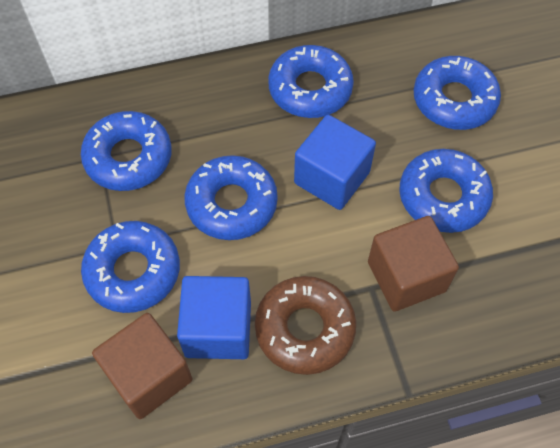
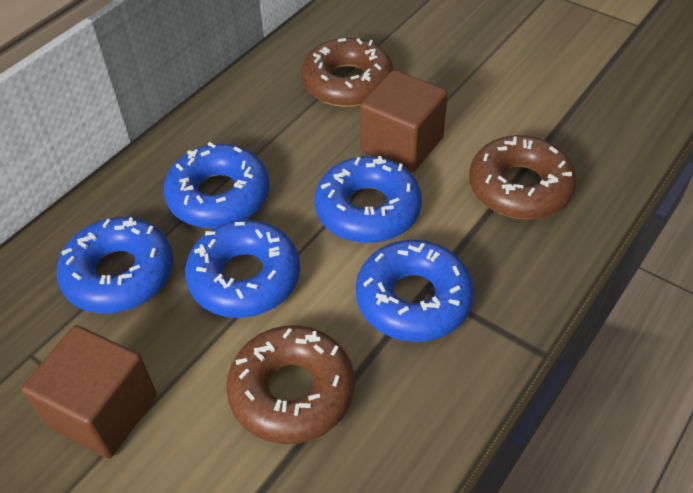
blue cube: [177,276,251,359] [294,115,376,210] = 2 -> none = 0
blue donut: [81,111,172,191] [81,221,180,313] [184,155,278,240] [268,45,354,118] [399,149,493,233] [414,56,501,130] = 6 -> [57,217,173,314] [164,142,270,228] [185,220,300,318] [315,156,422,243] [356,240,474,342] = 5
brown donut: [255,276,356,375] = 1 -> [226,325,355,444] [301,38,393,107] [469,135,577,219] = 3

